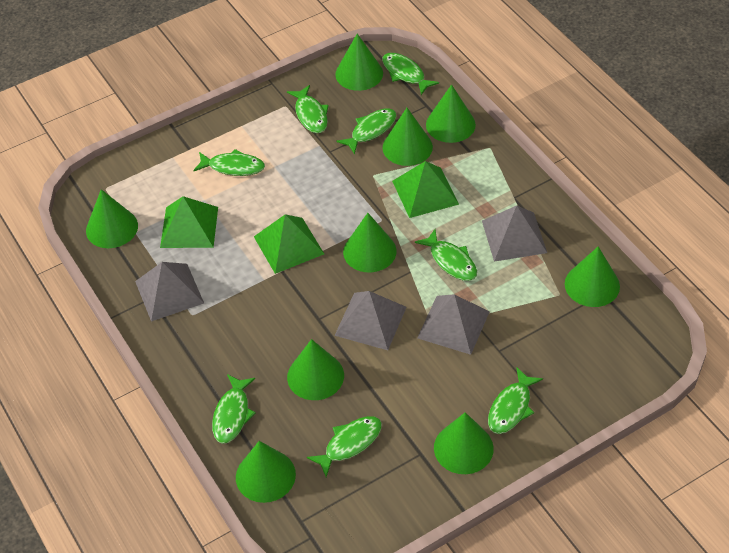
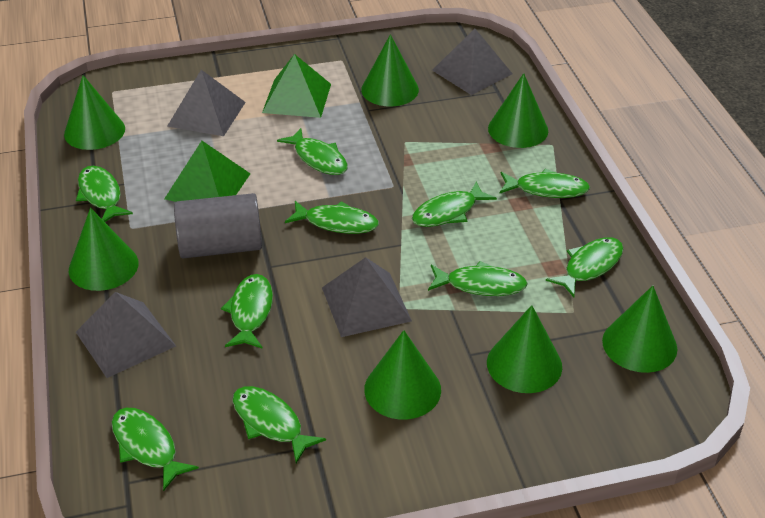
green cone: [86,189,138,248] [236,441,296,503] [287,339,344,400] [335,34,383,91] [343,213,397,272] [382,108,433,166] [426,84,476,143] [434,412,494,474] [565,246,620,307] = 9 -> [64,75,125,150] [69,208,138,291] [361,34,419,106] [364,330,441,419] [487,305,562,393] [488,73,548,148] [602,286,677,373] = 7
green fish: [193,149,265,176] [212,374,256,444] [287,85,329,133] [307,416,382,477] [337,108,396,155] [382,53,439,95] [415,229,477,281] [488,368,543,434] = 8 -> [76,166,133,222] [112,408,199,491] [221,274,273,349] [233,386,326,463] [277,128,348,175] [285,201,379,234] [412,182,497,227] [428,261,528,296] [500,169,590,198] [546,237,623,297] = 10
green pyramid: [160,196,218,248] [254,214,324,274] [392,161,459,218] = 3 -> [164,141,250,202] [262,54,331,118] = 2
grey cylinder: none = 0 -> [174,193,262,258] = 1

